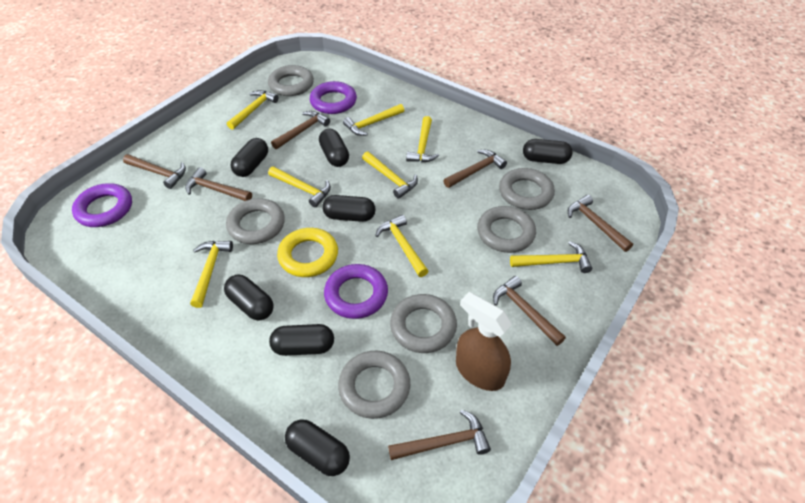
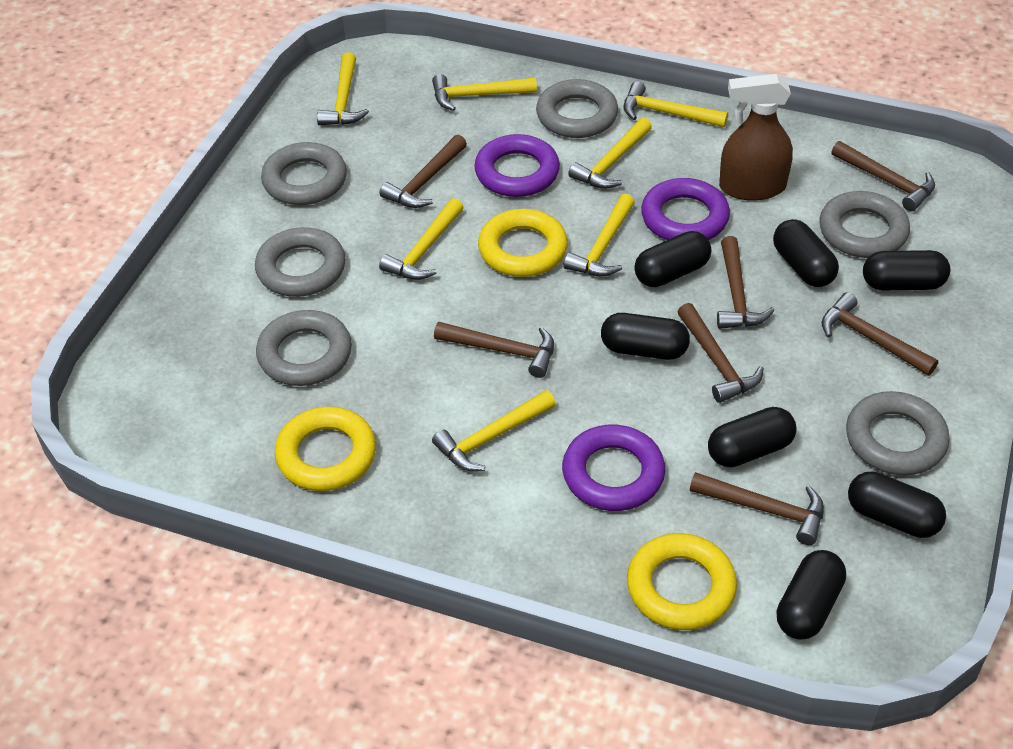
yellow hammer: [190,241,233,308] [227,90,279,130] [268,166,331,207] [343,104,404,136] [362,151,418,199] [375,215,428,277] [406,116,439,162] [510,241,592,273] = 8 -> [317,53,369,125] [379,198,464,280] [432,74,537,111] [432,390,556,471] [564,194,635,277] [568,117,652,189] [624,81,728,127] = 7
yellow ring: [277,228,338,277] = 1 -> [274,406,376,491] [478,209,568,277] [627,533,737,630] = 3

